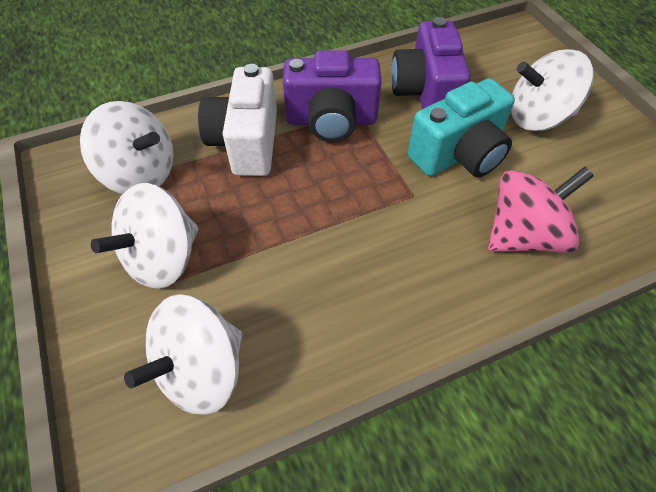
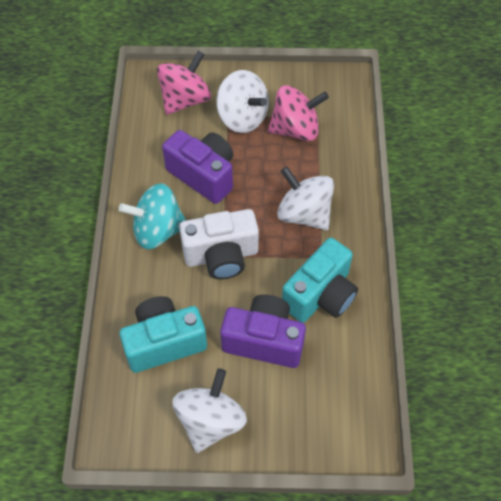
pink spinning top: [488,167,594,253] = 1 -> [157,51,211,115] [268,85,329,141] = 2
turquoise camera: [408,78,515,177] = 1 -> [119,296,207,373] [282,238,358,323] = 2
turquoise spinning top: none = 0 -> [119,184,186,249] = 1
white spinning top: [80,101,173,194] [91,183,198,289] [124,294,242,415] [511,49,594,131] = 4 -> [172,369,247,453] [216,70,269,133] [277,166,334,230] = 3

